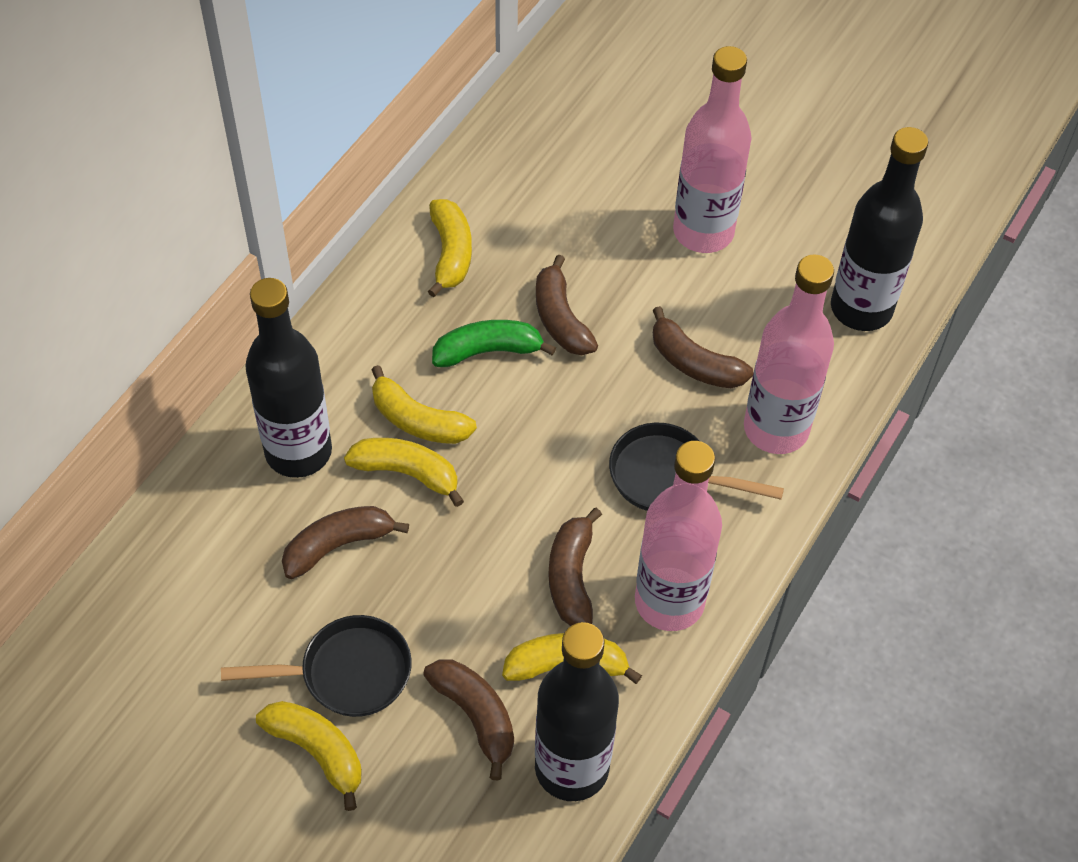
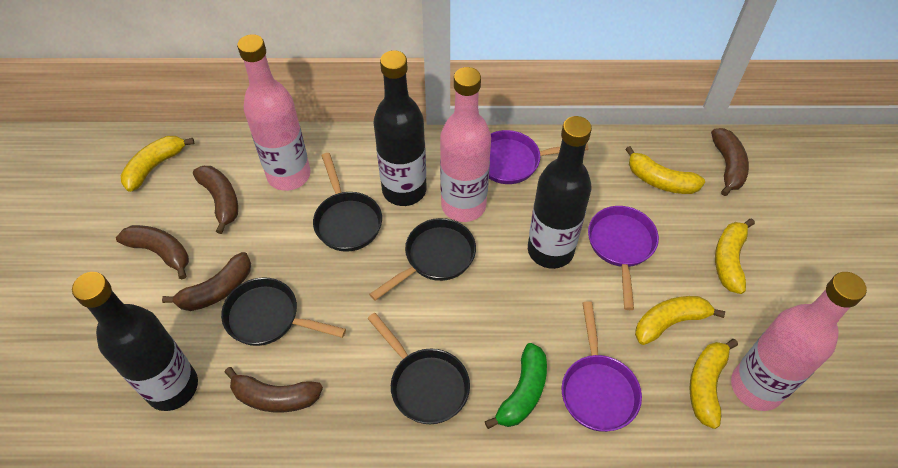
black pan: [221,615,412,717] [609,423,784,511] = 2 -> [221,277,346,346] [313,153,382,252] [367,313,470,424] [369,218,476,301] = 4
purple pan: none = 0 -> [489,130,588,184] [561,301,642,432] [588,206,659,310] = 3

